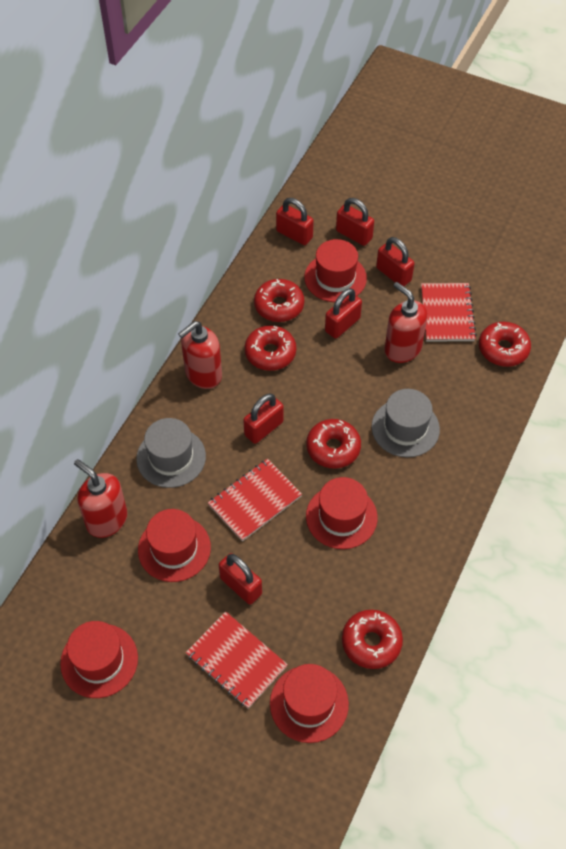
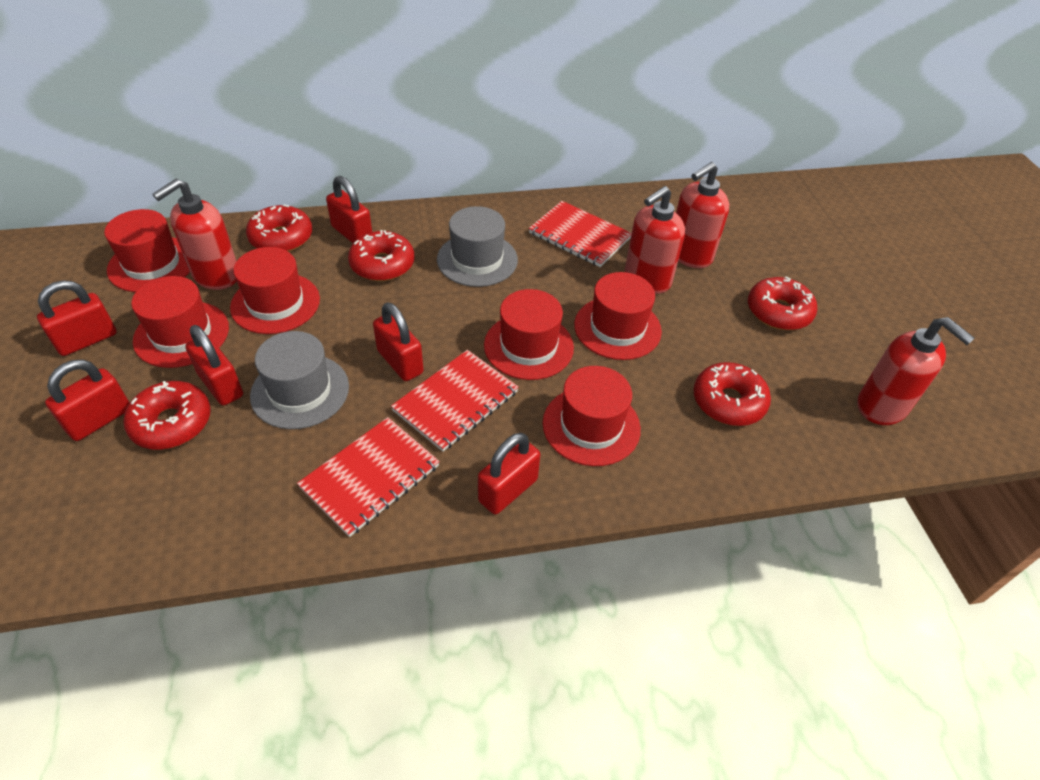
red hat: [60,621,138,698] [138,509,211,582] [270,664,349,743] [304,239,367,302] [306,477,378,549] = 5 -> [104,209,190,292] [131,276,229,368] [230,247,320,334] [484,289,574,380] [543,366,641,466] [574,272,662,360] = 6
red soap dispenser: [74,459,127,538] [178,321,222,389] [384,282,428,363] = 3 -> [152,179,237,290] [625,186,685,294] [676,162,729,268] [857,317,975,425] = 4

